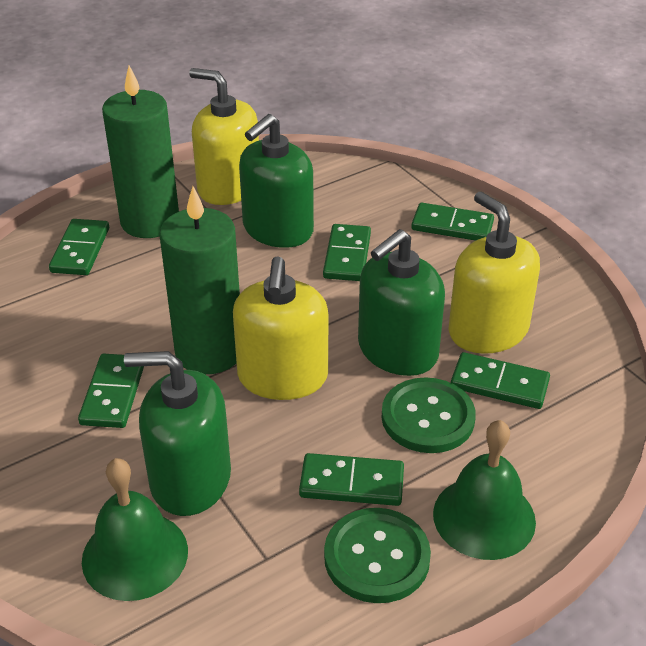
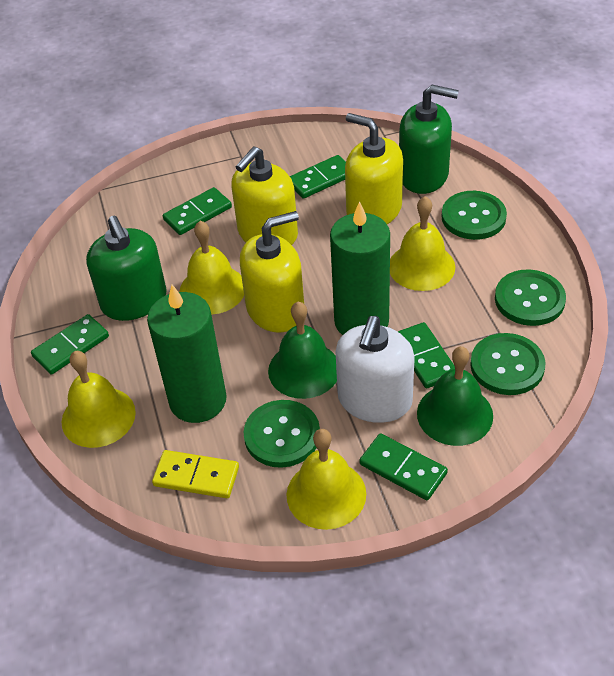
green button: [324,508,431,603] [382,377,476,453] = 2 -> [244,400,320,468] [442,191,507,240] [470,333,546,395] [495,269,566,326] = 4
green domino: [49,219,109,275] [78,354,144,428] [299,453,404,506] [323,224,371,281] [411,203,494,241] [451,352,550,409] = 6 -> [31,314,109,375] [163,187,232,235] [290,155,346,199] [360,433,448,500] [398,322,455,388] = 5
green soap dispenser: [124,351,231,516] [239,114,314,248] [358,229,445,376] = 3 -> [86,216,167,321] [399,85,459,194] = 2
white soap dispenser: none = 0 -> [336,316,415,423] = 1
yellow bell: none = 0 -> [62,351,136,448] [179,221,244,315] [287,429,366,530] [390,196,455,291] = 4
yellow domino: none = 0 -> [152,450,239,498] = 1

